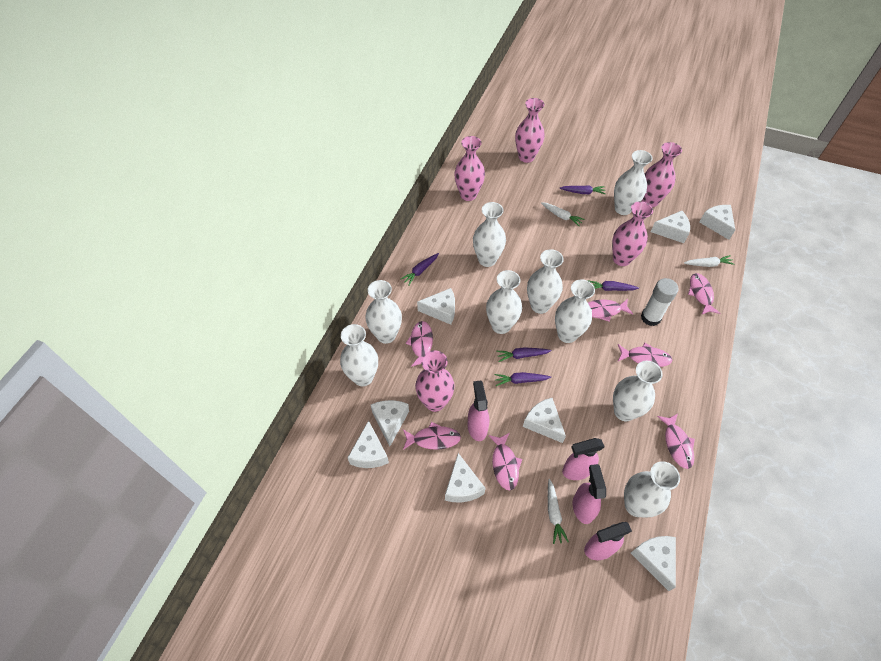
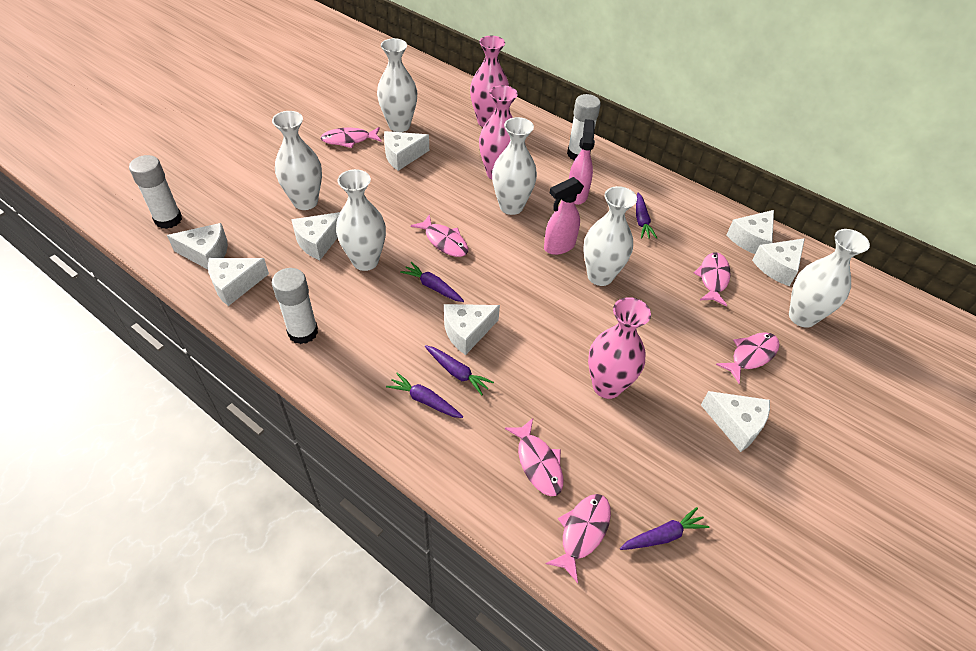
pink fish: [403,422,461,450] [406,321,433,367] [488,433,522,490] [588,299,633,322] [618,343,672,367] [657,414,695,469] [688,273,720,315] = 7 -> [321,127,382,148] [411,214,468,257] [505,418,563,496] [546,494,611,583] [694,252,731,306] [716,332,780,383] = 6
pink spray bottle: [468,380,489,441] [562,438,605,480] [573,464,606,524] [584,522,632,560] = 4 -> [544,177,584,255] [569,119,595,205] = 2
pink vase: [415,350,455,412] [454,136,485,201] [515,98,545,163] [612,201,653,266] [642,142,682,207] = 5 -> [470,36,509,127] [479,85,518,180] [588,297,651,399] = 3
white carrot: [541,202,585,226] [548,479,569,544] [684,255,735,267] = 3 -> none = 0
white glue stick: [641,278,679,326] = 1 -> [129,155,182,229] [272,268,318,344] [567,94,601,160] = 3
white vase: [340,324,378,387] [365,280,402,344] [473,202,506,267] [486,270,522,334] [527,249,564,314] [555,280,595,343] [613,361,663,421] [614,150,653,215] [624,461,680,518] = 9 -> [272,111,322,210] [336,169,386,271] [377,38,417,132] [492,117,537,215] [583,186,637,286] [789,229,870,328] = 6

